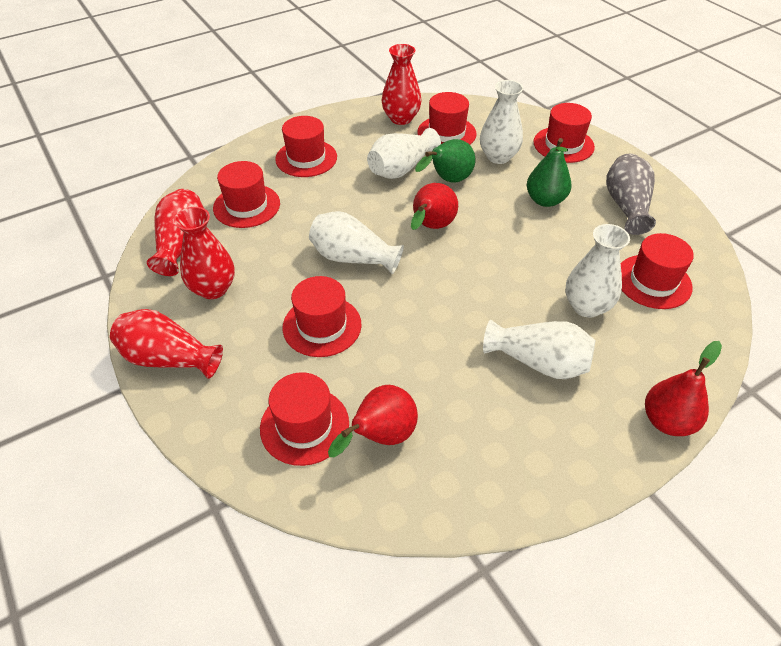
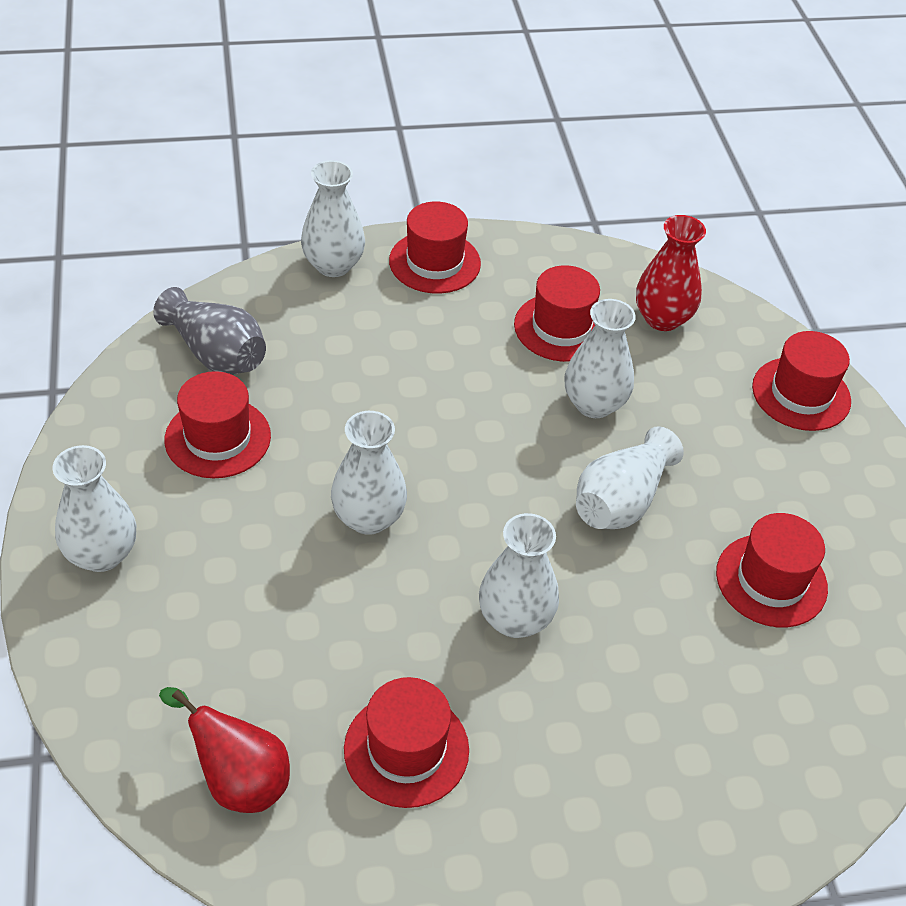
green pear: [415,139,475,183] [526,138,572,207] = 2 -> none = 0
red hat: [213,161,280,228] [260,372,349,466] [275,116,337,177] [282,276,362,357] [417,92,477,145] [533,103,595,163] [621,233,694,309] = 7 -> [164,371,271,478] [344,677,469,808] [389,201,481,293] [514,265,600,362] [716,513,828,627] [752,331,851,431] = 6
red pear: [328,385,418,457] [411,183,458,230] [645,341,722,436] = 3 -> [159,687,290,813] = 1
red vase: [110,309,223,379] [147,189,204,276] [174,207,235,299] [382,44,422,125] = 4 -> [636,215,706,331] = 1
white vase: [309,211,404,274] [367,128,441,179] [480,80,523,164] [483,319,595,379] [565,224,630,318] = 5 -> [52,445,136,572] [301,160,365,277] [331,411,407,535] [479,513,559,638] [564,299,636,418] [576,426,684,529] = 6

